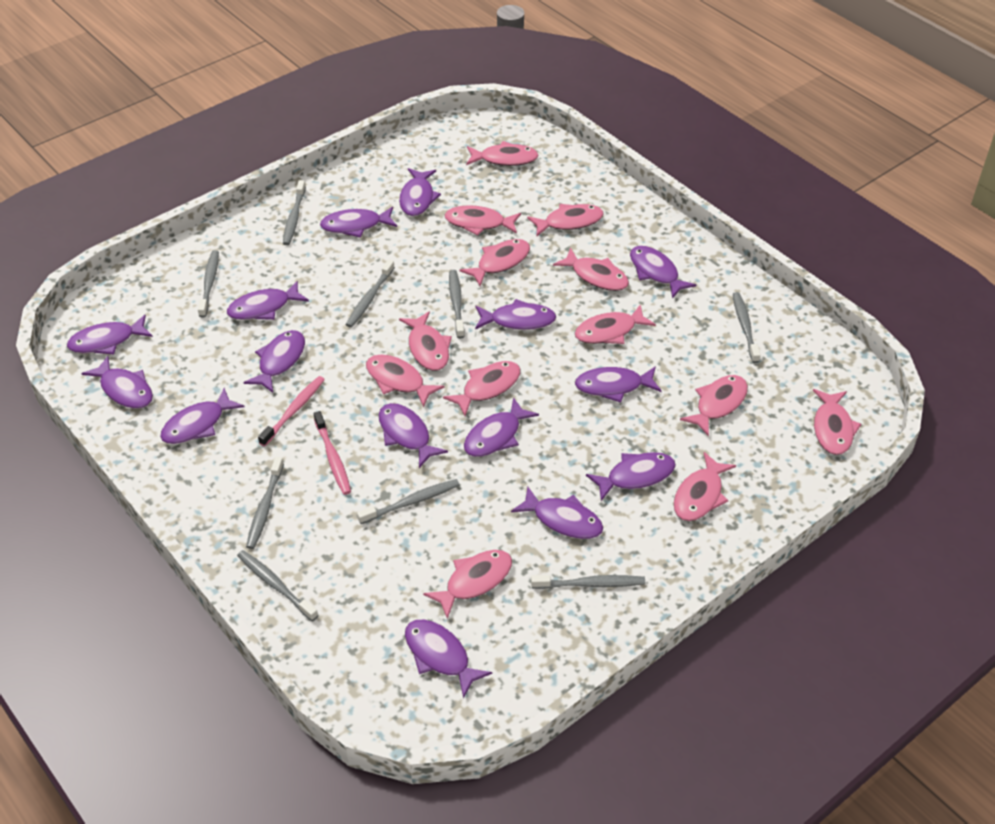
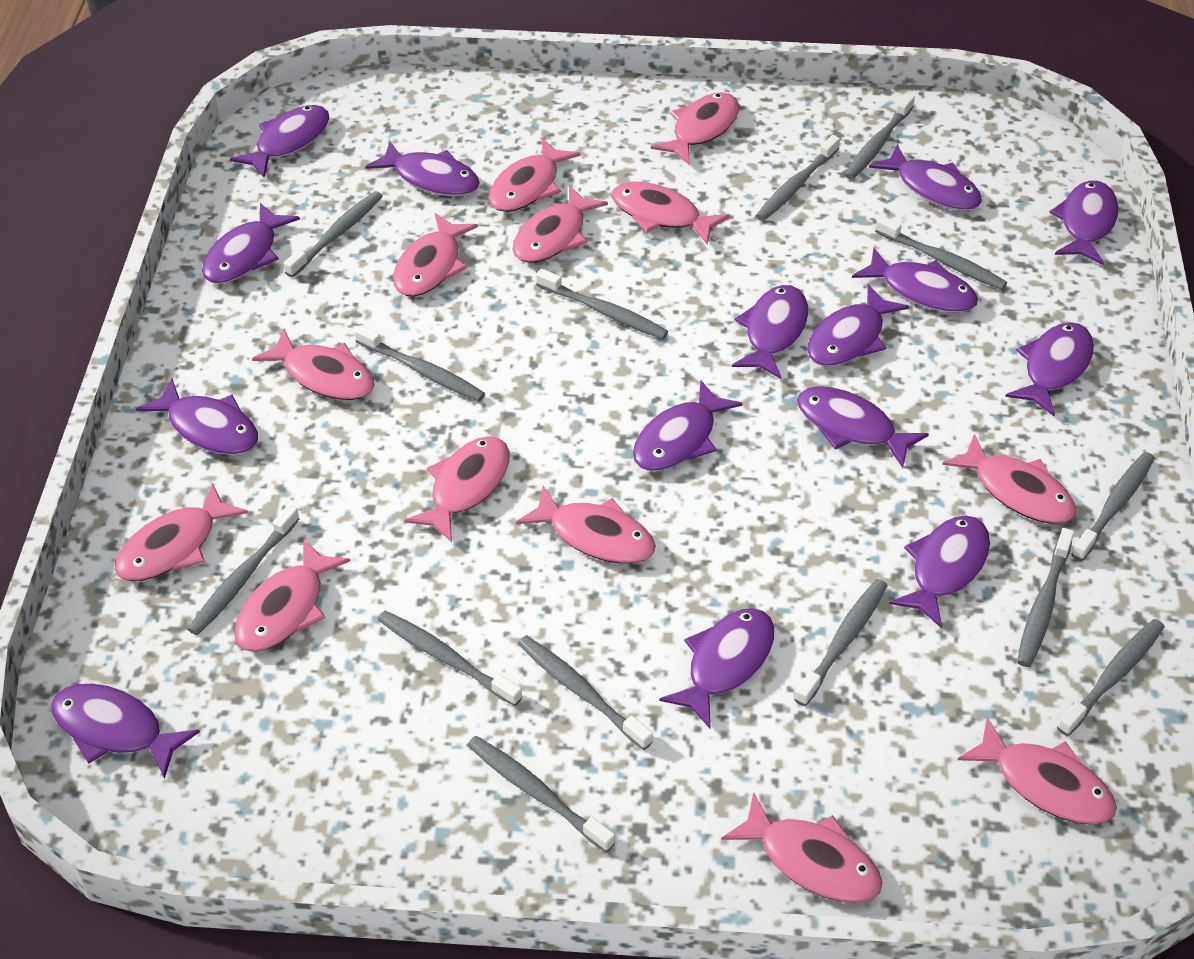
grey toothbrush: [198,250,219,317] [237,550,318,621] [246,457,284,549] [283,180,306,245] [346,260,395,328] [357,479,460,524] [449,270,465,338] [531,575,645,589] [733,292,761,363] = 9 -> [187,505,300,635] [283,191,383,277] [354,325,485,401] [378,610,522,706] [467,736,615,852] [518,635,653,750] [536,269,668,339] [755,135,840,221] [794,579,888,706] [844,93,915,180] [875,216,1007,290] [1017,528,1074,667] [1057,619,1165,736] [1071,452,1155,561] = 14
pink toothbrush: [258,376,325,446] [314,411,351,495] = 2 -> none = 0

